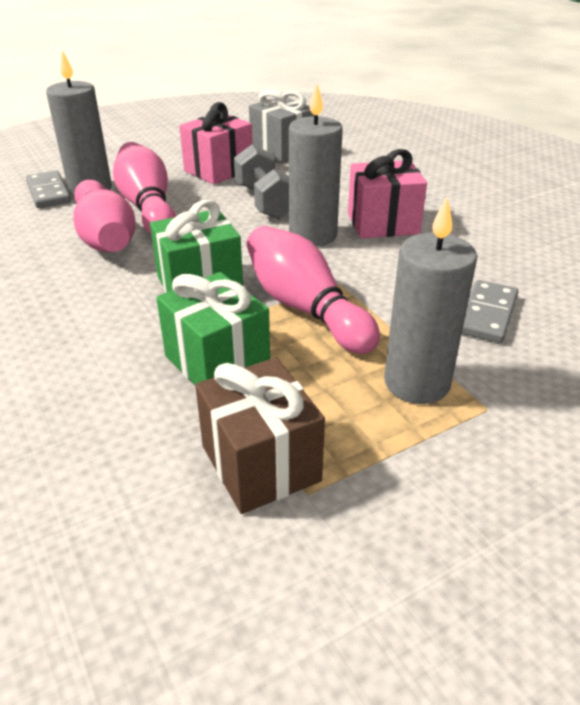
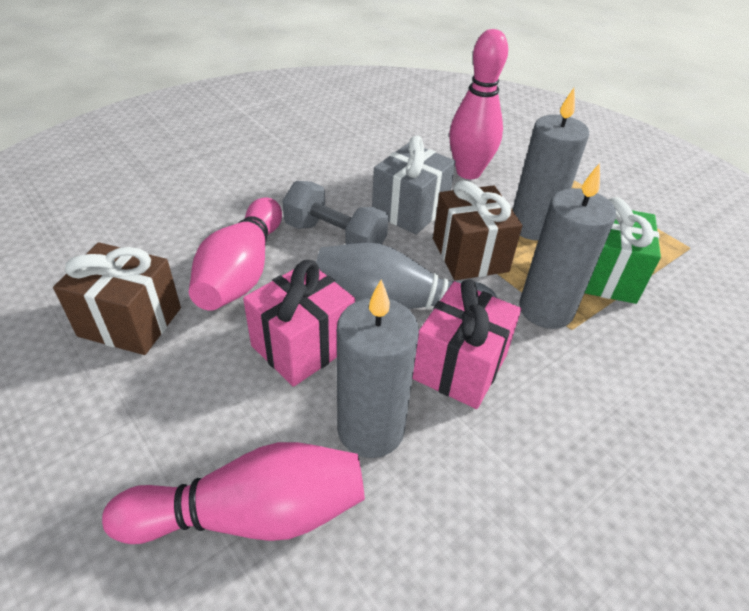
brown gift: [195,358,325,514] = 1 -> [53,242,181,355] [433,180,523,280] = 2
green gift: [150,200,243,293] [156,272,270,385] = 2 -> [585,197,661,304] = 1
grey bowling pin: none = 0 -> [316,243,497,309] = 1
grey domino: [26,171,71,208] [462,280,518,343] = 2 -> none = 0

